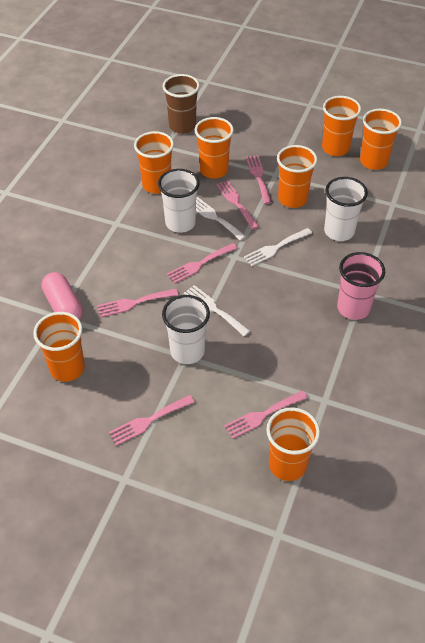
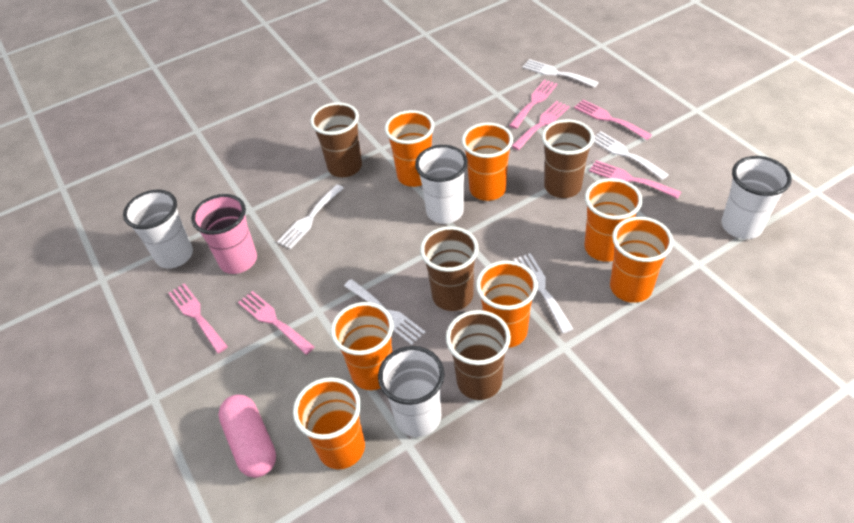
brown cup: [163,74,200,134] = 1 -> [310,102,362,177] [420,226,479,311] [446,310,511,400] [542,119,594,198] = 4
white cup: [158,169,200,233] [162,295,210,364] [324,177,368,241] = 3 -> [123,190,193,268] [378,346,444,437] [415,145,468,224] [721,156,792,239] = 4
white fork: [184,285,250,336] [196,197,246,241] [244,228,312,266] = 3 -> [277,184,344,249] [344,279,426,345] [514,253,573,333] [522,59,599,87] [594,131,669,180] = 5

